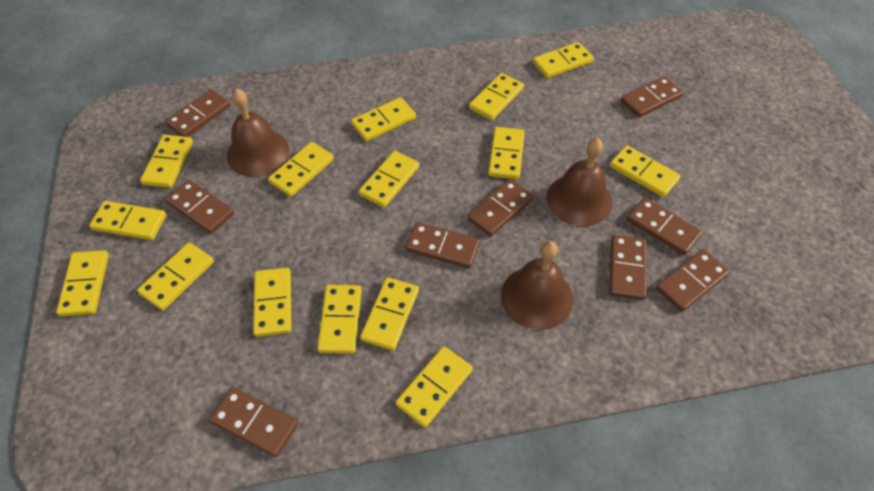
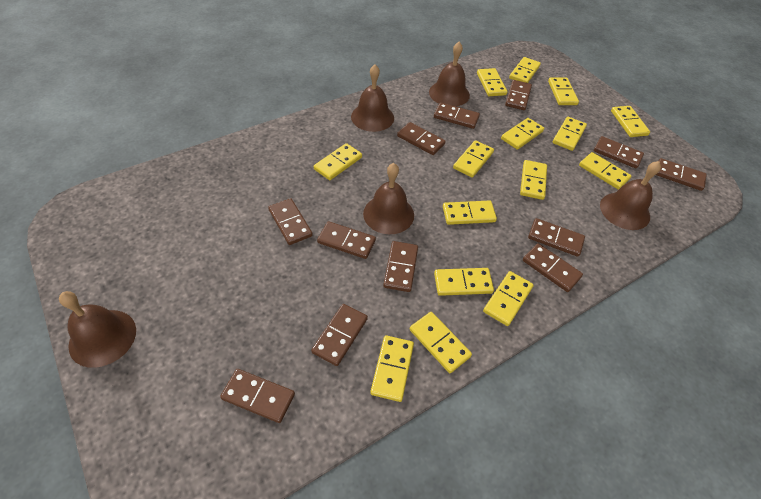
brown bell: [227,88,289,177] [501,241,573,330] [547,138,612,226] = 3 -> [59,291,136,368] [351,64,394,132] [363,163,414,234] [429,42,470,106] [600,161,661,230] = 5
brown domino: [165,89,230,137] [166,180,234,234] [209,387,298,457] [406,222,480,269] [467,179,533,237] [609,234,647,300] [621,76,683,118] [627,197,702,255] [656,249,730,312] = 9 -> [220,369,295,423] [268,198,313,245] [311,304,368,366] [317,221,376,259] [383,241,418,292] [397,122,446,155] [434,102,480,129] [505,80,532,110] [523,243,583,292] [528,218,585,257] [594,136,644,168] [656,158,707,191] = 12

